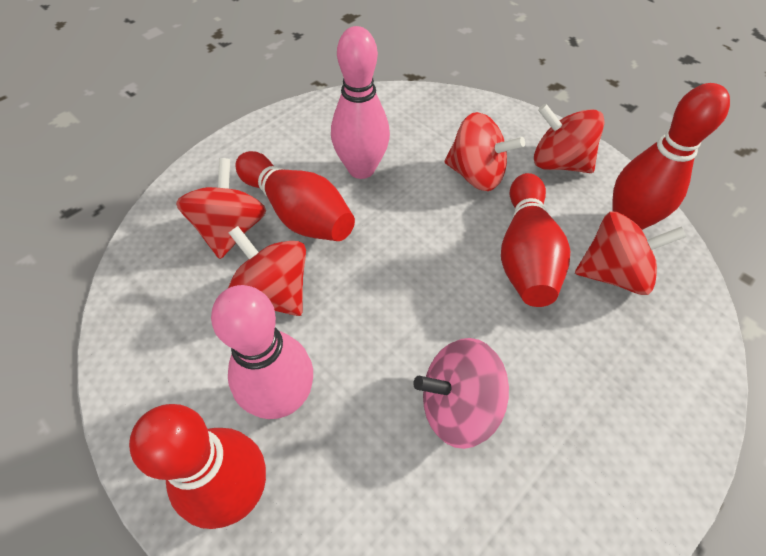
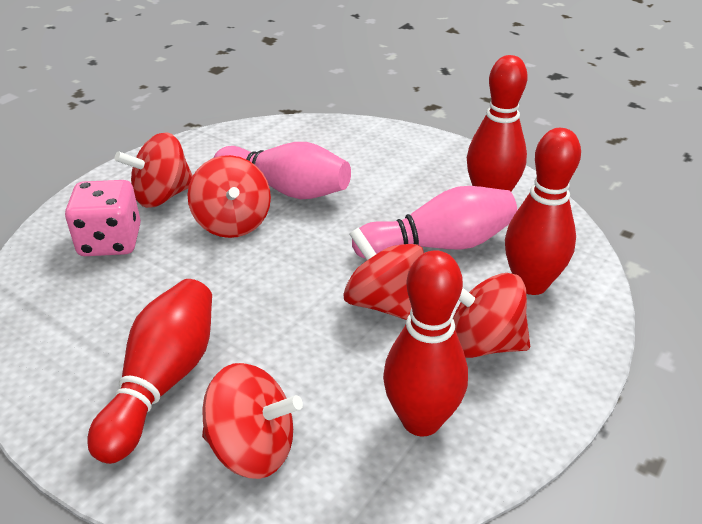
pink dice: none = 0 -> [65,180,141,256] = 1
pink spinning top: [413,338,509,449] = 1 -> none = 0

